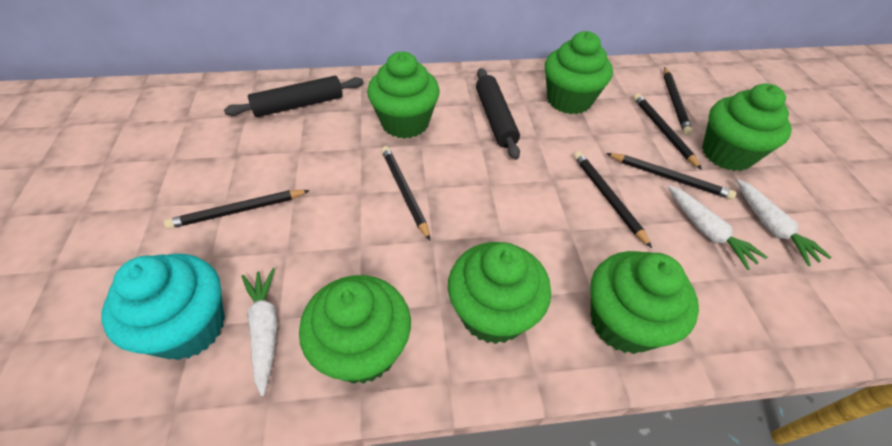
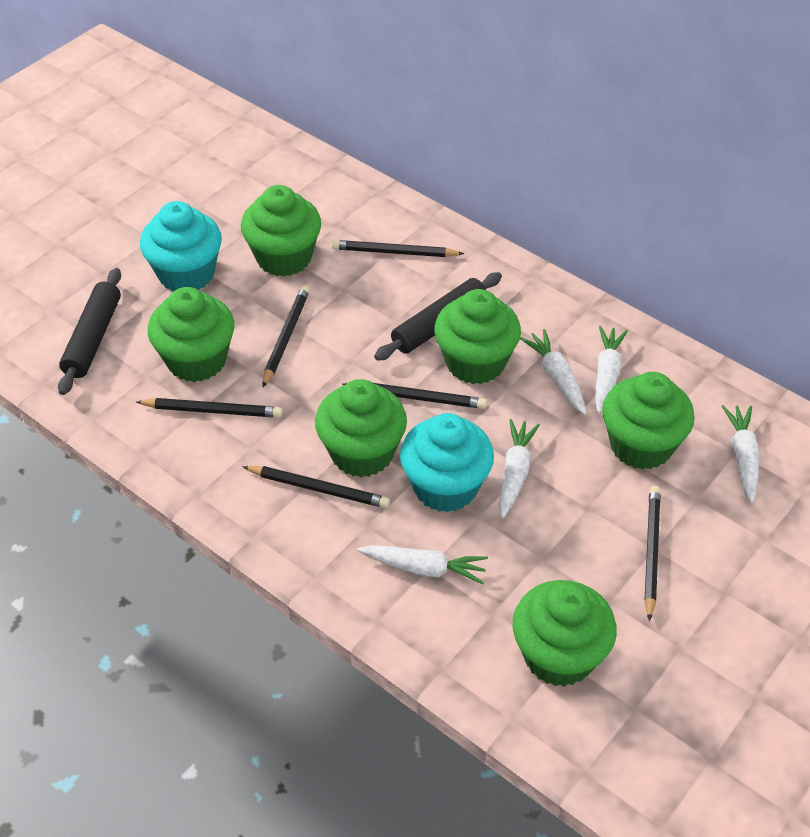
turquoise cupcake: [101,254,225,360] = 1 -> [140,201,222,291] [400,413,494,513] = 2
white carrot: [242,268,277,396] [668,185,768,270] [736,179,832,266] = 3 -> [357,545,488,585] [499,419,540,518] [520,329,587,415] [594,326,628,414] [722,405,759,503] = 5

